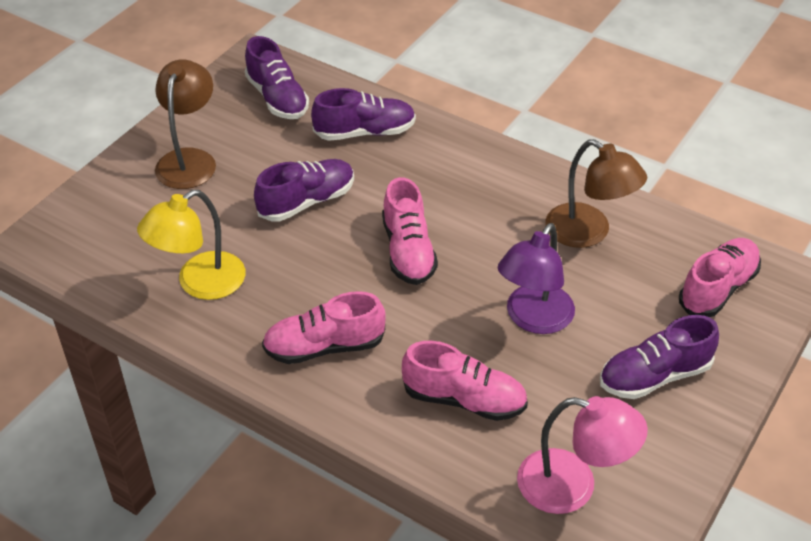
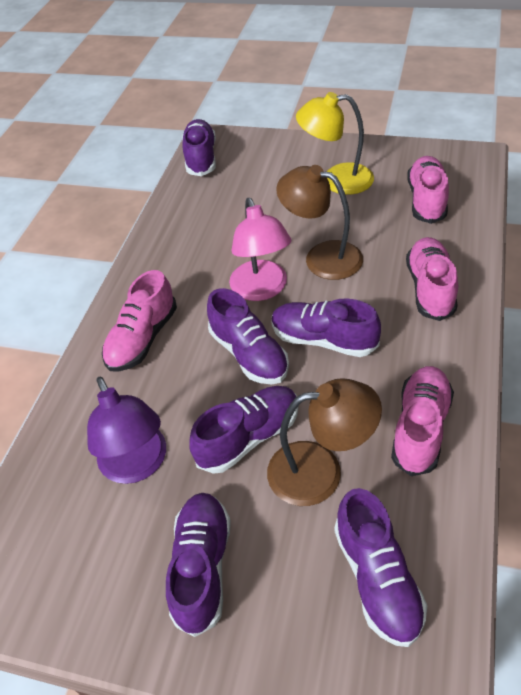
purple shoe: [245,36,309,119] [254,159,354,221] [311,88,416,141] [600,315,719,399] = 4 -> [166,493,231,637] [182,119,216,176] [189,386,299,474] [207,288,289,385] [272,299,381,357] [334,488,427,647] = 6

